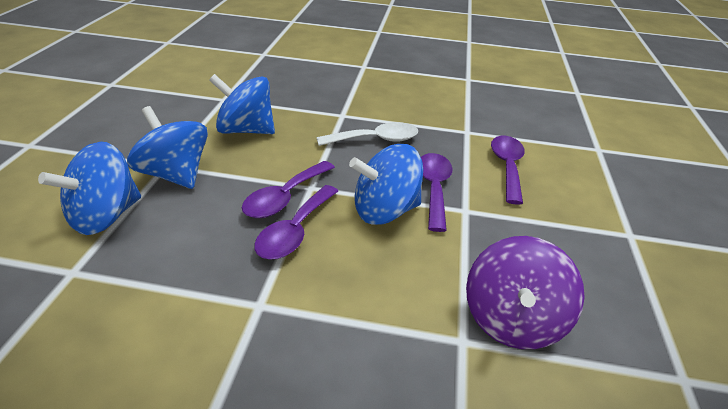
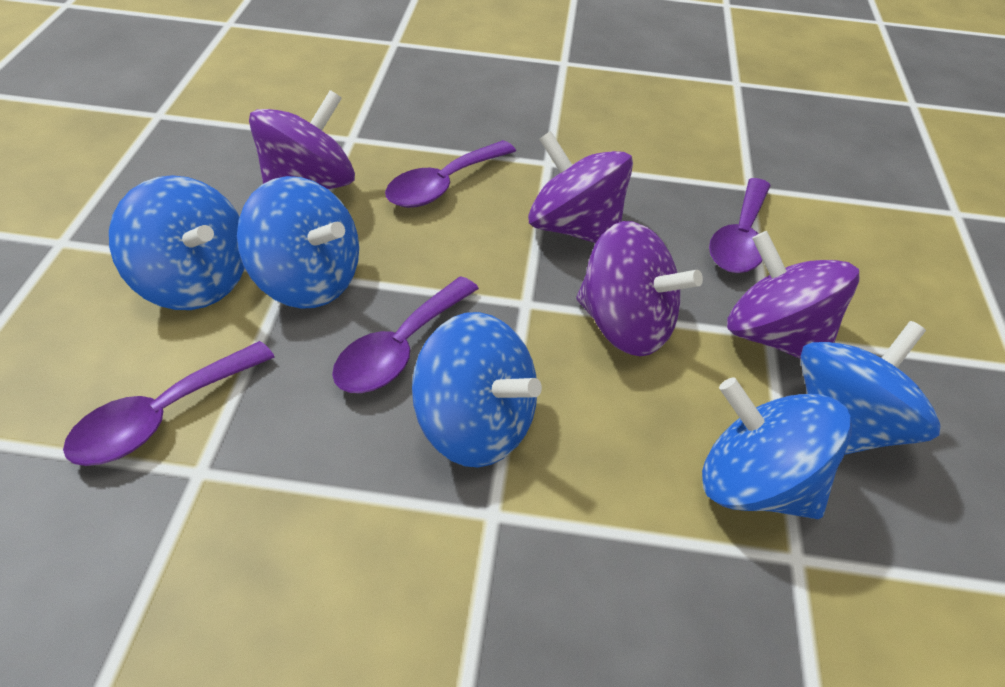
blue spinning top: [38,142,141,235] [127,106,208,189] [209,74,275,134] [349,144,423,225] = 4 -> [109,175,245,310] [237,176,359,309] [412,312,542,467] [702,377,852,519] [801,321,940,455] = 5
purple spinning top: [466,236,585,349] = 1 -> [249,90,355,189] [528,131,633,243] [576,221,703,356] [727,231,859,359] = 4
white spoon: [316,122,418,146] = 1 -> none = 0

